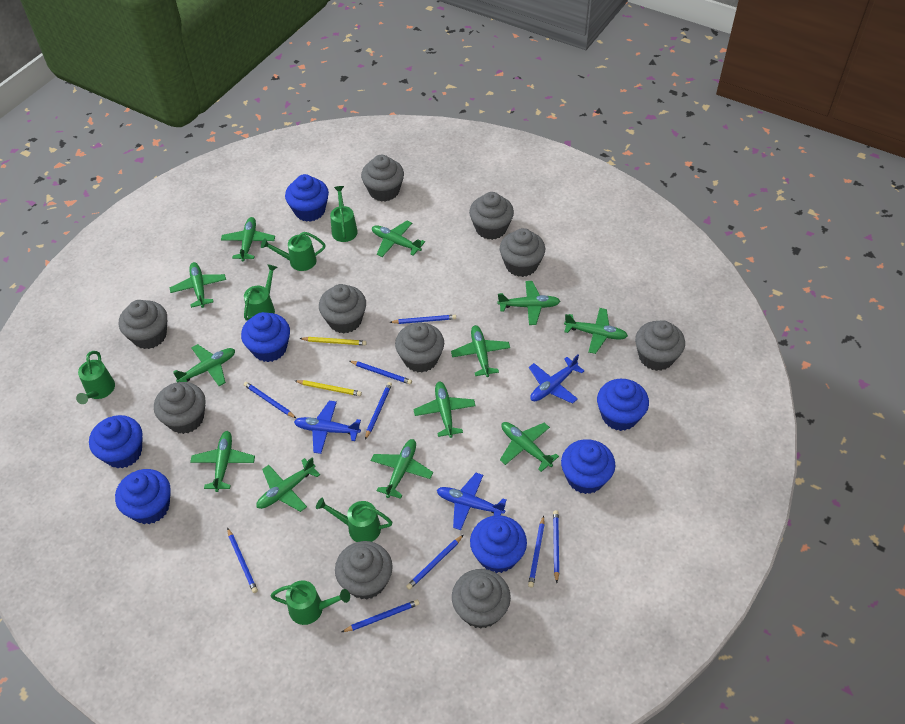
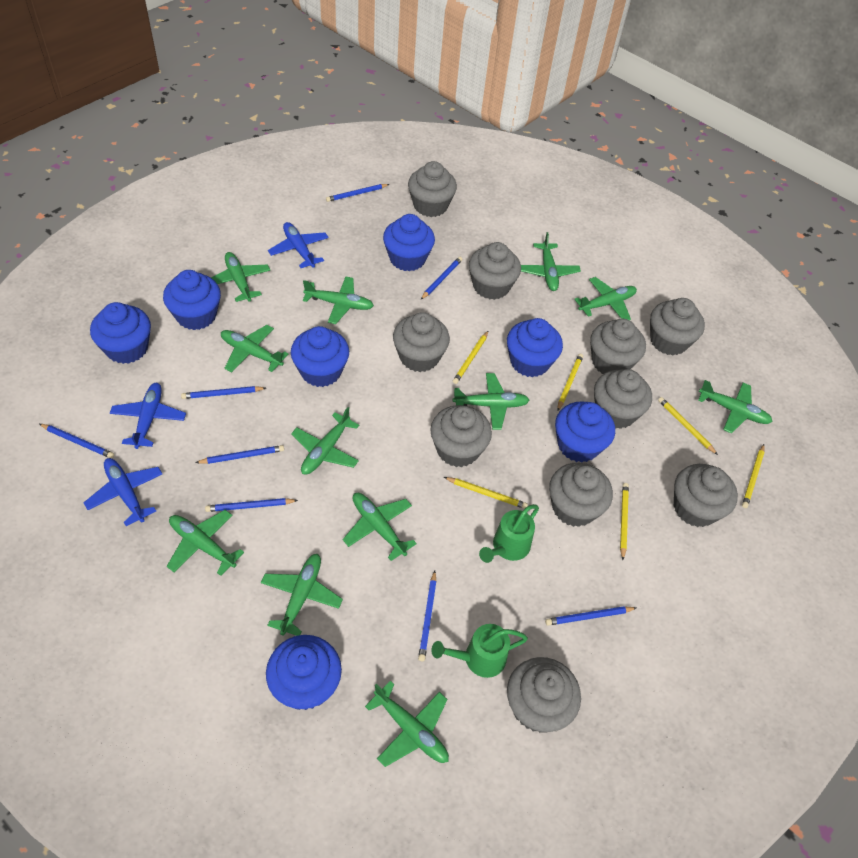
blue pencil: [227,528,258,593] [244,382,296,418] [342,600,420,632] [350,361,412,384] [365,382,392,440] [389,315,456,324] [406,535,463,590] [528,515,545,587] [553,510,559,583] = 9 -> [40,424,114,458] [181,386,266,399] [195,445,284,464] [205,498,298,512] [326,184,390,202] [418,571,436,661] [421,257,462,299] [545,606,636,626] = 8
green watering can: [76,351,115,404] [244,264,277,321] [261,232,326,271] [271,580,350,625] [316,498,392,542] [330,186,358,242] = 6 -> [432,624,528,678] [479,504,539,563] = 2
yellow pencil: [295,380,362,396] [299,337,367,345] = 2 -> [444,477,528,509] [453,331,488,384] [557,354,583,411] [620,483,629,560] [658,397,718,455] [742,444,765,508] = 6

